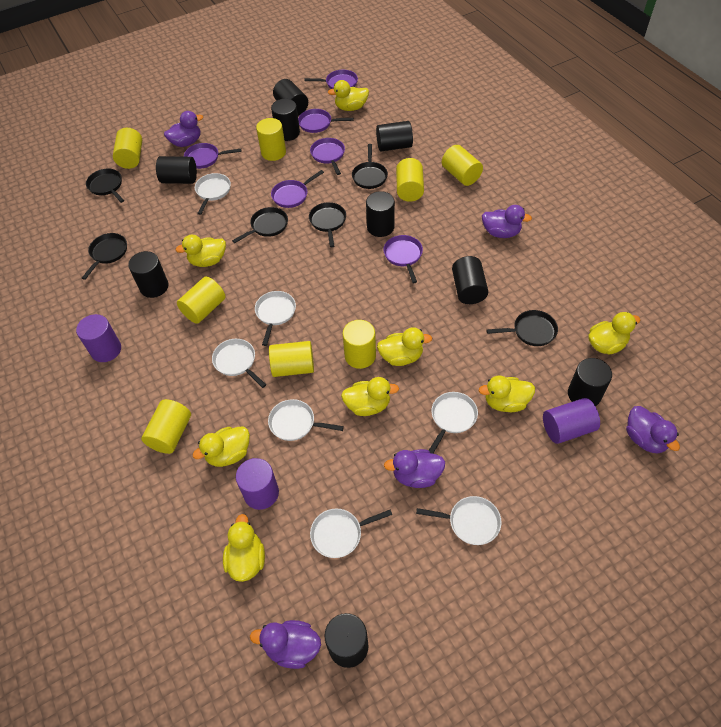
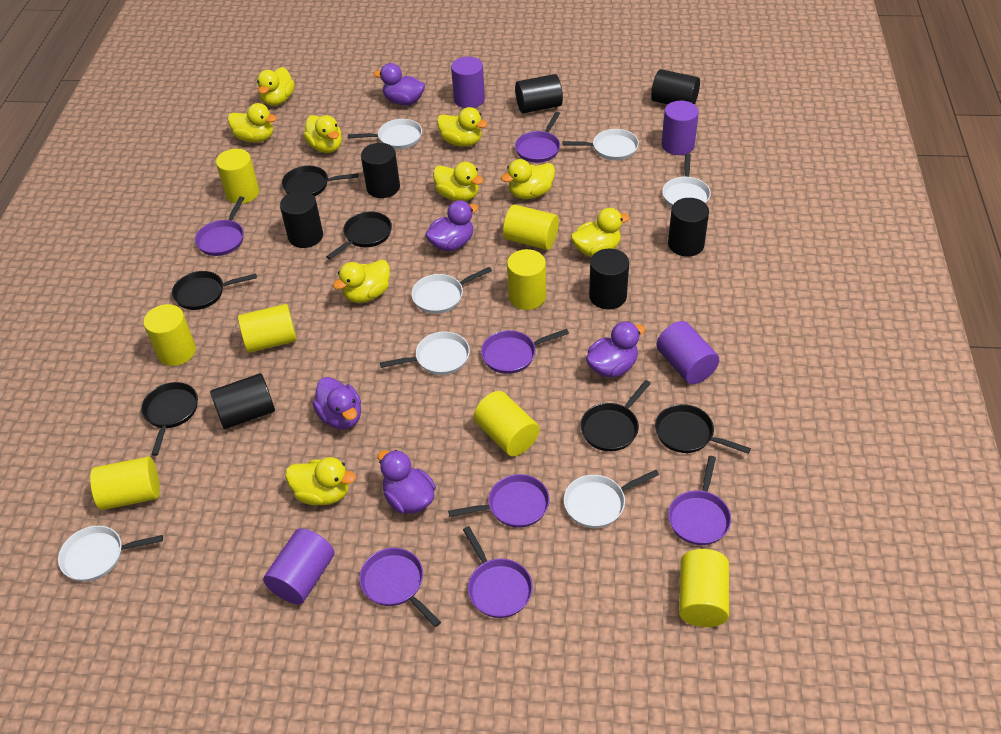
black cylinder: [128,251,169,298] [156,156,197,184] [271,99,300,141] [273,79,308,116] [324,613,369,668] [366,191,395,237] [376,121,413,151] [452,256,488,304] [568,358,612,406] = 9 -> [210,373,275,429] [280,191,323,248] [361,143,400,198] [515,74,563,113] [589,249,629,309] [651,69,700,104] [668,198,709,257] = 7
purple cylinder: [76,314,121,362] [236,458,279,510] [543,398,600,444] = 3 -> [263,528,334,604] [451,57,485,108] [657,321,719,384] [662,101,699,155] = 4
purple pan: [184,143,241,169] [271,170,324,208] [298,109,354,133] [304,70,358,89] [310,138,345,175] [383,235,423,283] = 6 -> [195,197,244,256] [359,548,441,627] [448,474,550,528] [463,526,533,618] [481,329,569,374] [515,112,560,163] [668,456,731,545] = 7
yellow duck: [175,235,226,267] [192,427,250,467] [223,514,265,582] [328,80,369,111] [341,377,399,416] [377,327,432,366] [479,376,535,412] [589,312,640,355] = 8 -> [228,103,277,142] [257,67,295,106] [285,457,356,505] [303,115,342,153] [333,260,390,303] [433,162,484,201] [437,107,488,147] [501,159,555,199] [571,208,630,257] = 9

